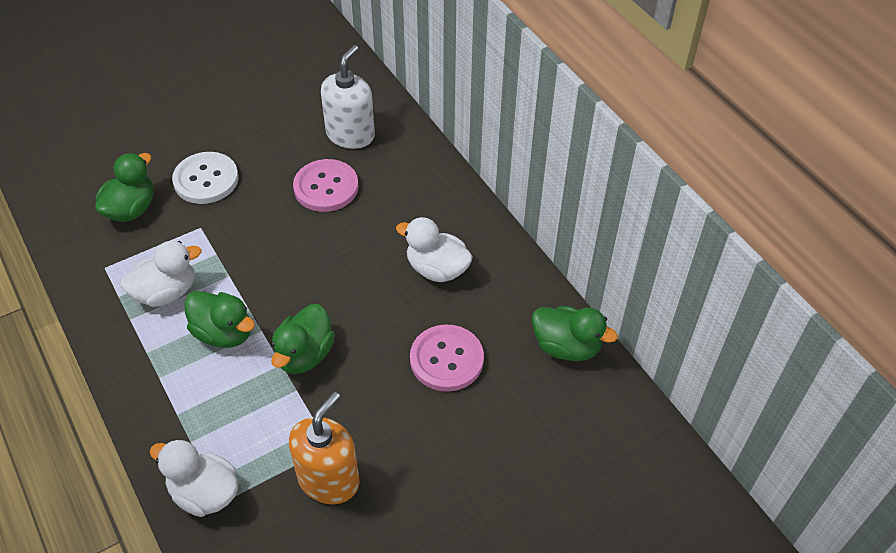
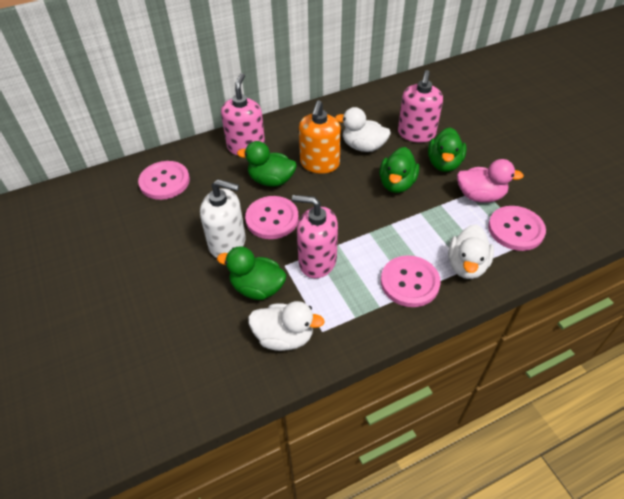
pink button: [293,159,359,212] [410,325,484,392] = 2 -> [138,161,190,200] [245,196,299,239] [381,255,441,307] [488,206,546,251] = 4
pink duck: none = 0 -> [457,159,524,203] = 1
pink soap dispenser: none = 0 -> [221,73,265,156] [292,195,338,278] [398,70,443,143] = 3
white button: [172,152,239,204] = 1 -> none = 0

